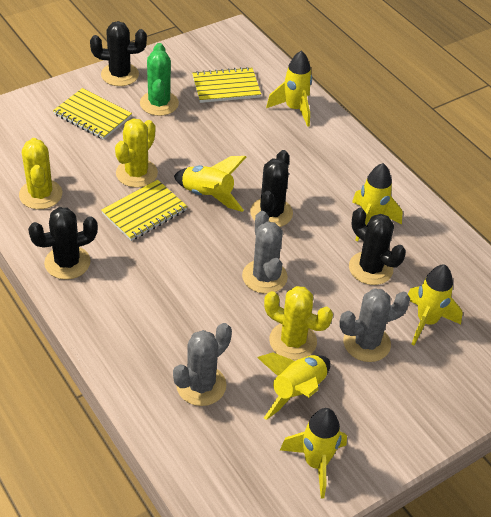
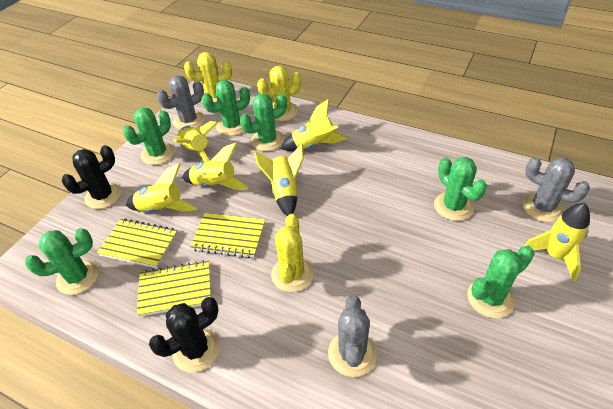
black cactus: [28,207,98,279] [90,21,147,86] [250,150,293,227] [349,208,406,285] = 4 -> [62,145,122,209] [149,297,220,372] = 2
green cactus: [140,43,179,116] = 1 -> [25,228,99,295] [123,108,175,165] [202,80,250,136] [240,94,287,151] [434,157,487,221] [467,246,535,318] = 6

